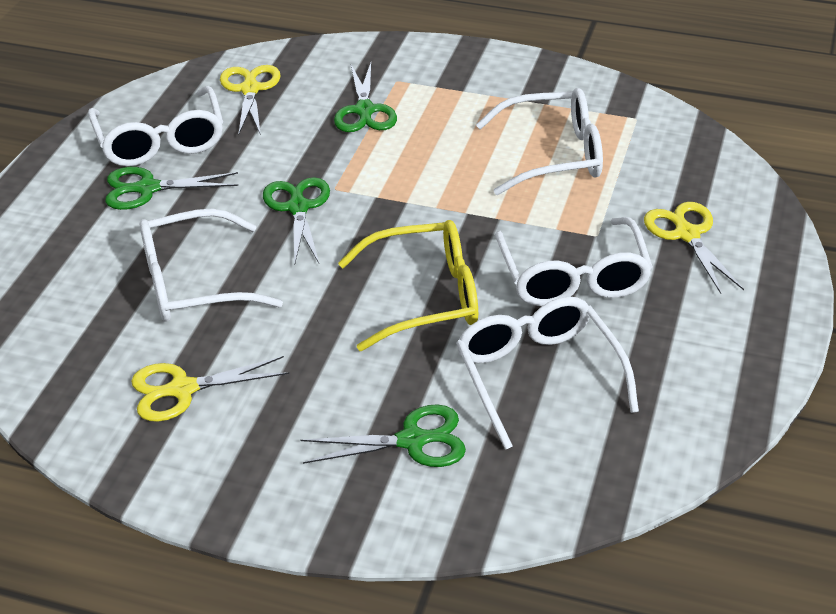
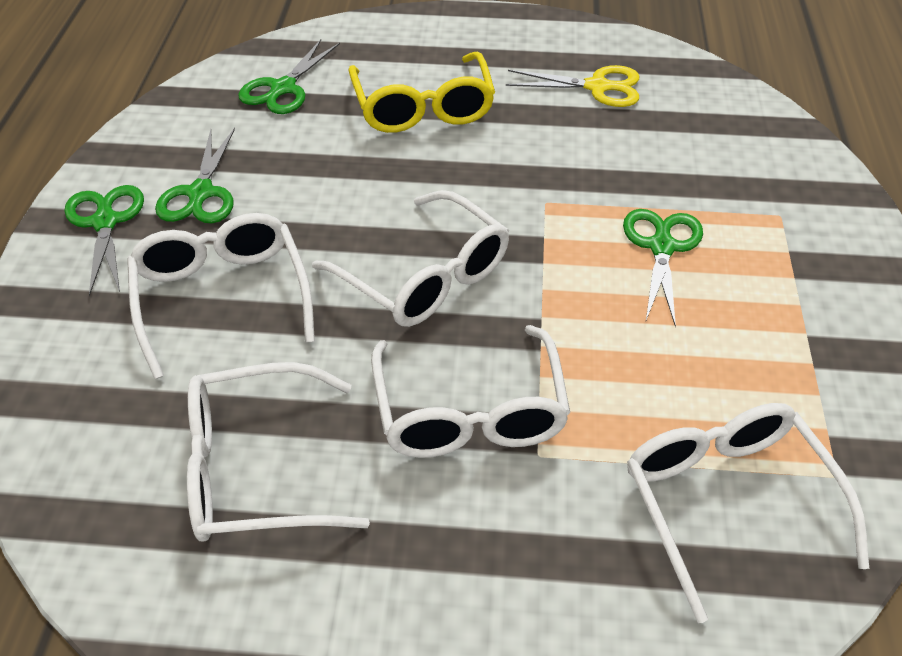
yellow scissors: [131,356,289,422] [220,65,281,136] [644,202,744,294] = 3 -> [506,65,639,107] = 1

